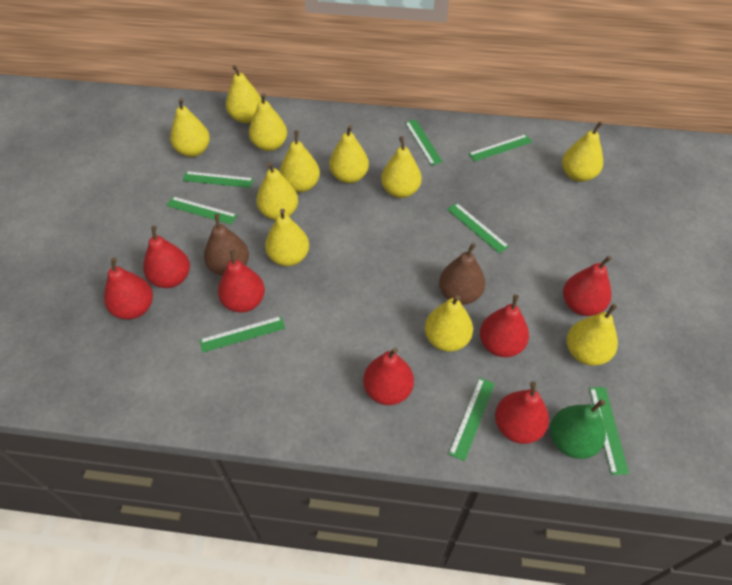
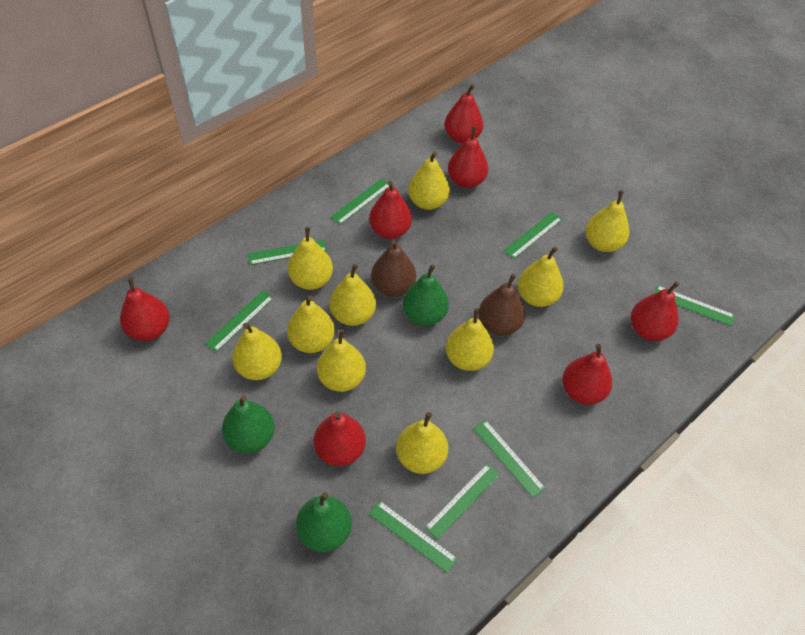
green pear: [550,399,606,459] = 1 -> [222,395,275,453] [296,492,352,552] [403,264,449,326] = 3
yellow pear: [170,98,210,157] [226,65,262,123] [249,93,287,151] [256,162,298,220] [265,209,309,266] [280,130,320,192] [329,125,369,183] [381,136,422,198] [425,295,473,352] [562,122,603,182] [567,304,618,366] = 11 -> [232,323,282,380] [287,296,335,353] [288,227,333,290] [317,329,366,392] [330,264,376,326] [396,412,448,474] [408,151,450,210] [446,308,494,371] [518,247,564,307] [586,190,629,252] = 10

